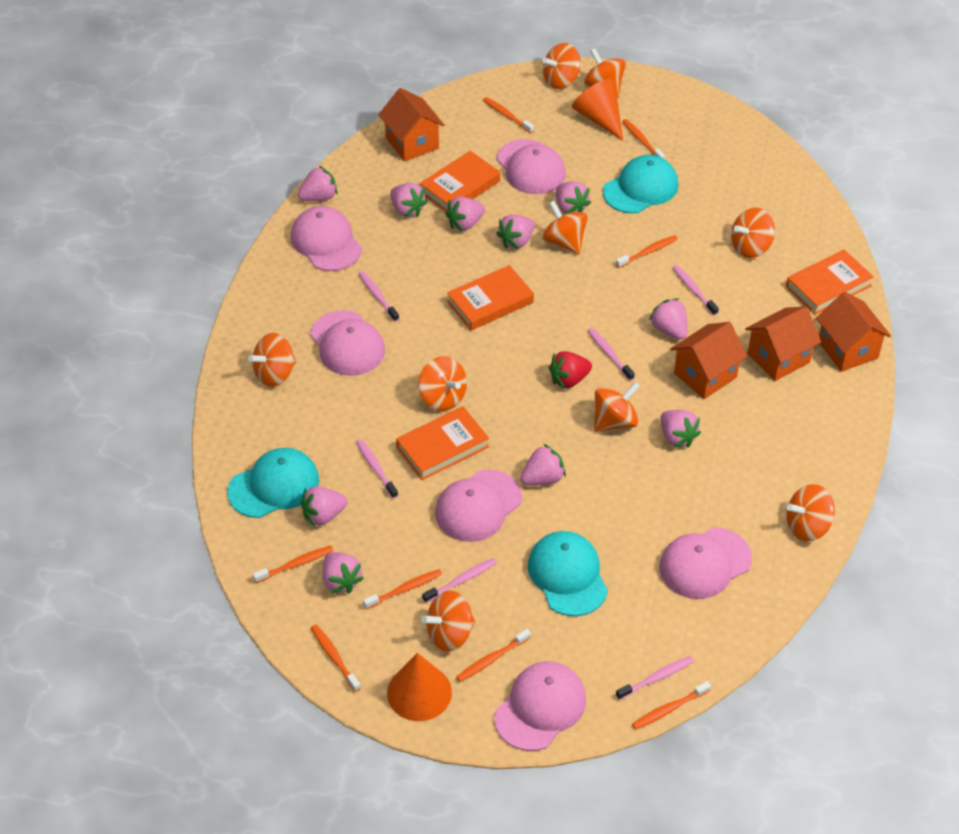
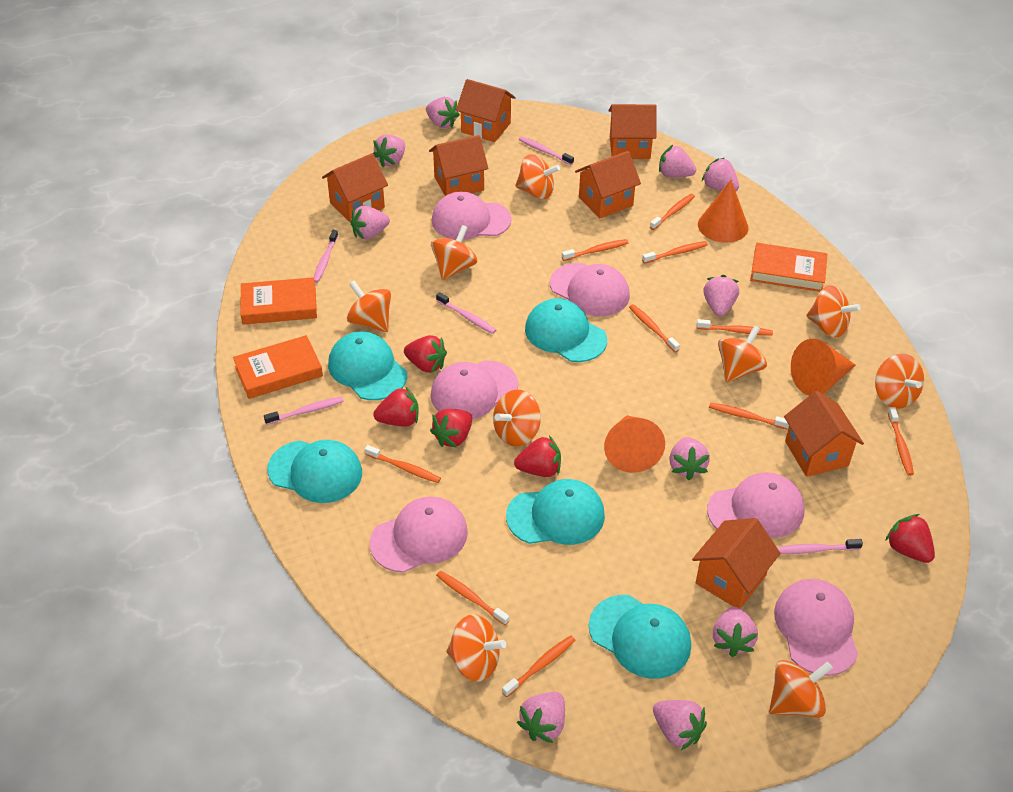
orange book: [396,406,489,480] [420,151,500,211] [447,265,534,330] [786,250,874,315] = 4 -> [233,335,323,399] [240,277,317,325] [750,243,828,292] = 3
orange cone: [387,653,452,721] [572,79,623,141] = 2 -> [604,415,665,473] [698,180,748,243] [791,339,856,396] = 3
orange house: [379,88,444,161] [670,322,747,399] [745,306,821,381] [816,291,891,372] = 4 -> [322,153,388,222] [429,135,488,196] [456,79,516,142] [575,151,641,218] [608,104,657,159] [692,518,780,609] [784,391,864,477] = 7
orange toothbrush: [253,546,334,583] [311,625,361,692] [363,569,442,609] [456,629,531,682] [483,97,534,133] [616,235,678,268] [622,119,665,159] [632,681,711,730] = 8 -> [365,445,441,483] [436,571,509,625] [502,635,576,697] [562,239,628,261] [629,304,680,352] [642,241,708,264] [650,194,695,230] [697,319,773,336] [709,402,789,429] [888,407,914,476] = 10
pink toothbrush: [356,439,398,498] [359,271,399,322] [422,558,497,603] [587,328,635,381] [616,656,694,700] [672,265,719,316] = 6 -> [264,397,344,425] [314,230,338,283] [436,292,496,334] [519,136,574,165] [777,539,863,554] = 5
red strawberry: [549,351,592,389] = 1 -> [373,386,419,427] [404,335,447,373] [430,409,472,448] [514,436,561,477] [885,514,935,563] = 5
turquoise cap: [227,448,319,518] [528,531,608,616] [603,155,679,213] = 3 -> [267,440,362,503] [328,331,407,400] [506,479,605,545] [525,298,607,362] [589,595,691,679] = 5

